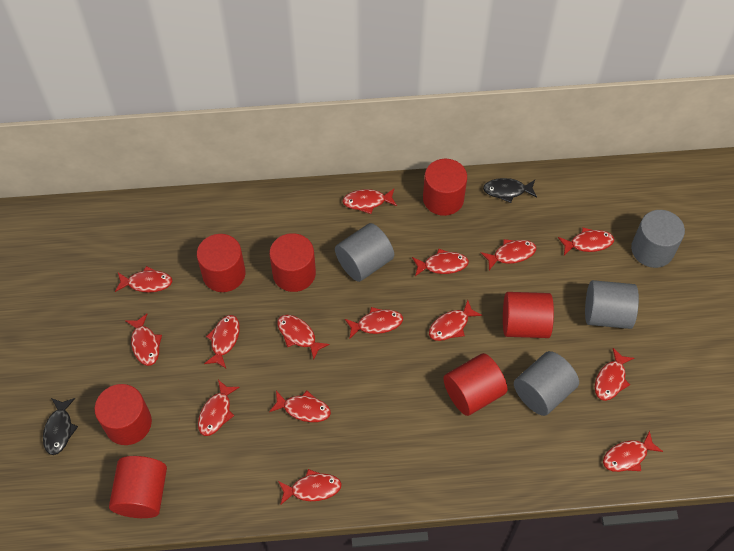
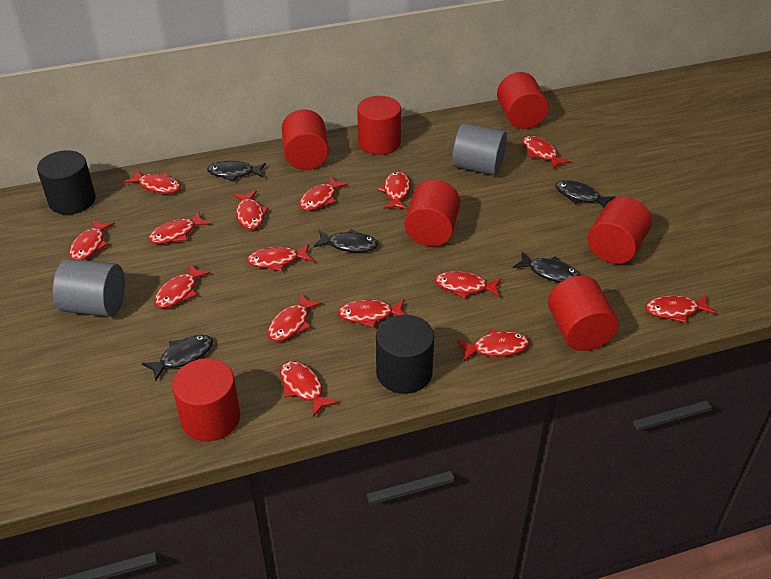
black cylinder: none = 0 -> [37,150,96,215] [376,315,434,394] = 2
black fish: [43,398,78,455] [483,178,537,203] = 2 -> [142,335,213,381] [207,161,266,182] [314,229,378,253] [513,251,580,283] [555,180,615,208] = 5
grey cylinder: [335,223,394,282] [514,351,579,416] [585,280,639,329] [631,210,685,268] = 4 -> [53,259,125,317] [452,123,507,175] = 2

